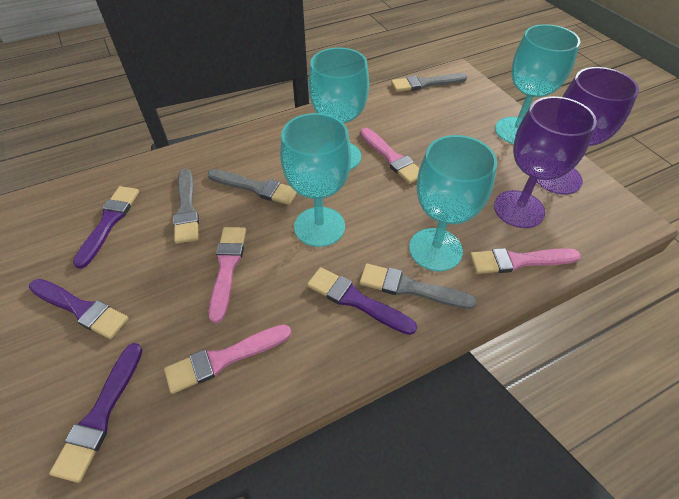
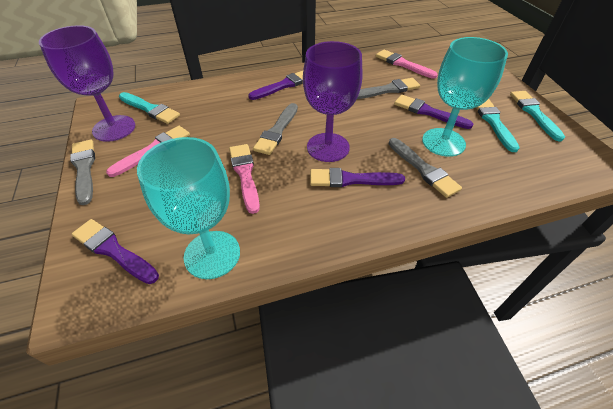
pink brush: [164,324,291,394] [209,227,246,323] [360,128,419,184] [470,248,581,274] = 4 -> [106,126,190,177] [229,144,260,214] [376,50,438,79] = 3
turquoise brush: none = 0 -> [119,92,180,124] [476,99,520,152] [510,91,565,142] = 3
turquoise goblet: [280,113,351,247] [309,47,369,170] [409,135,497,271] [495,24,580,144] = 4 -> [137,137,240,279] [422,37,508,157] = 2

